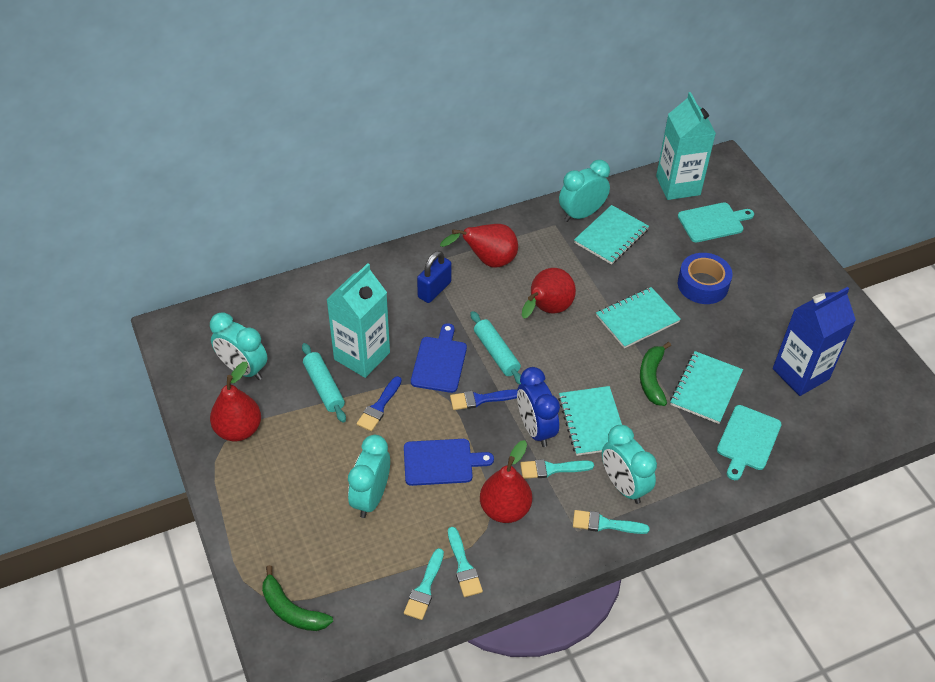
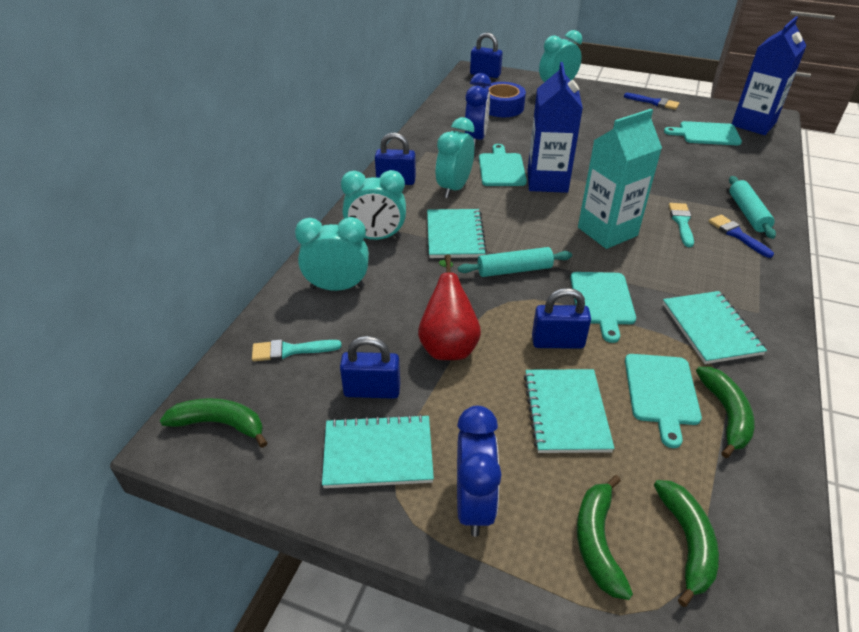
blue carton: [773,287,856,396] = 1 -> [528,62,583,193] [732,16,807,135] = 2
blue clock: [517,367,560,447] = 1 -> [457,406,502,537] [465,73,491,148] = 2
blue cutting board: [404,439,494,486] [411,323,467,393] = 2 -> none = 0
blue padlock: [417,251,452,303] = 1 -> [340,336,400,399] [375,132,416,185] [470,33,503,78] [532,288,591,349] = 4
green banana: [262,565,333,631] [640,342,671,406] = 2 -> [160,398,267,448] [577,475,633,600] [654,480,719,607] [696,367,754,458] = 4
red pear: [210,362,261,441] [440,224,518,267] [480,440,532,523] [522,268,576,319] = 4 -> [418,254,481,360] = 1
turquoise brush: [404,548,444,620] [448,527,483,597] [520,459,594,479] [573,510,650,534] = 4 -> [252,339,342,361] [669,203,694,247] = 2
turquoise carton: [326,263,390,378] [656,92,716,200] = 2 -> [578,109,662,249] = 1
turquoise cutting board: [678,202,754,242] [717,405,781,480] = 2 -> [479,144,527,186] [570,272,636,343] [625,354,702,448] [664,121,742,145] = 4

